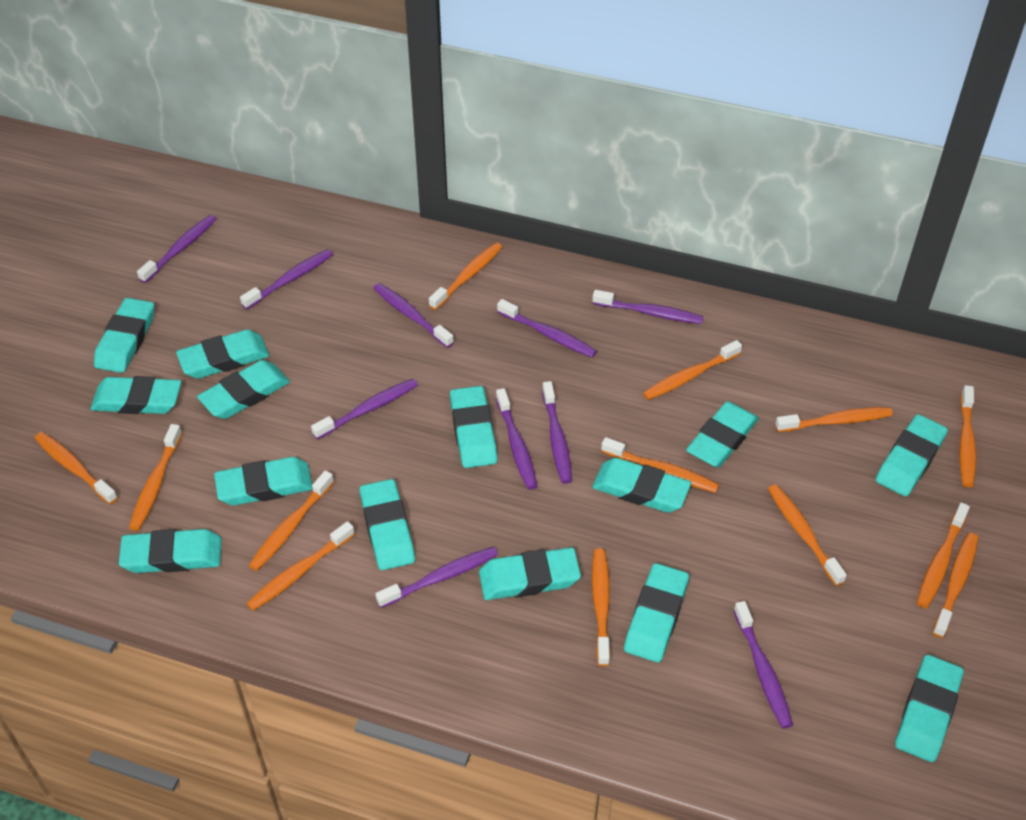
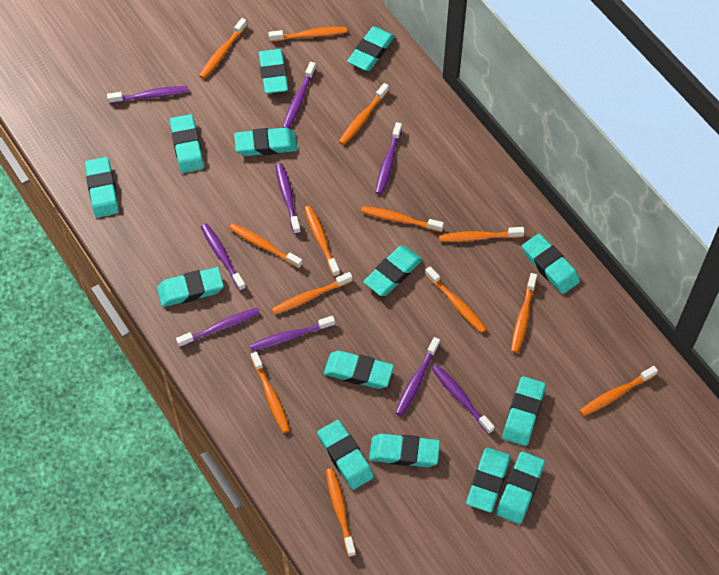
purple toothbrush: [137,215,216,283] [240,249,333,309] [311,379,418,439] [373,283,454,348] [376,547,498,608] [496,388,537,490] [497,299,597,358] [542,381,572,484] [592,290,704,324] [734,601,793,729] = 10 -> [107,86,188,104] [176,308,260,347] [201,223,246,291] [250,316,335,351] [276,163,301,234] [282,62,316,128] [375,122,402,195] [395,337,440,416] [432,365,495,434] = 9

